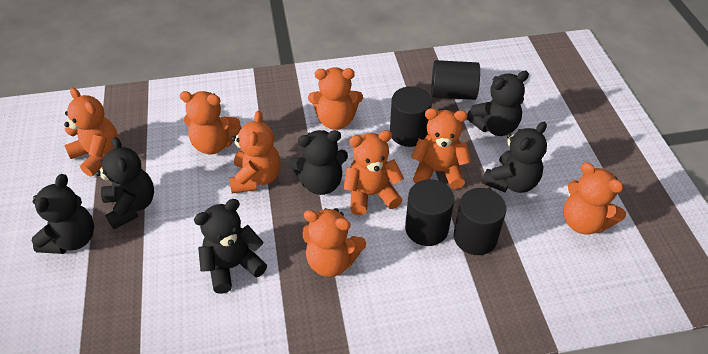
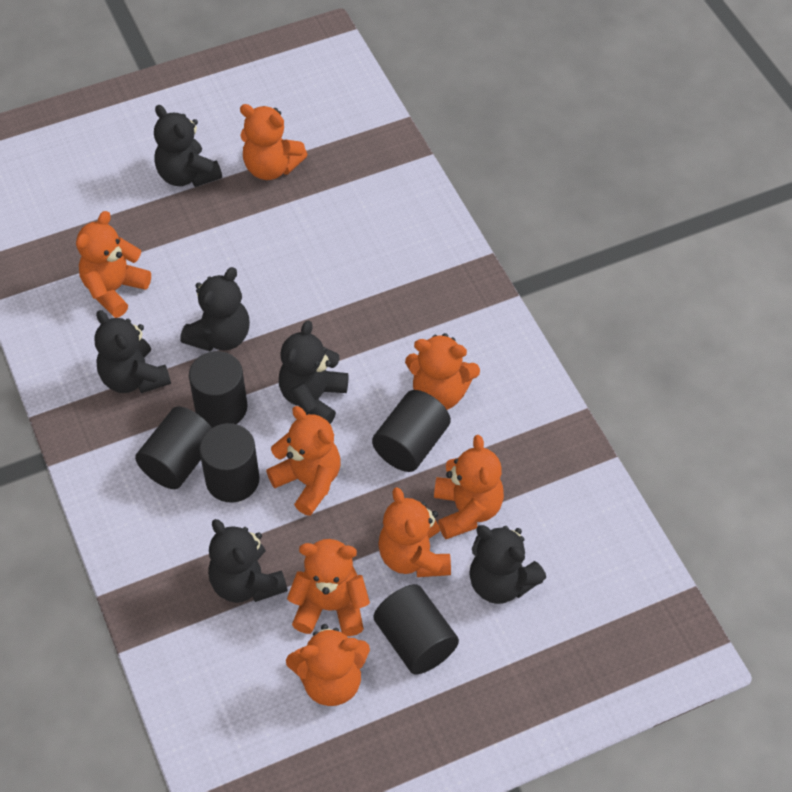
black cylinder: [390,86,432,147] [405,179,455,246] [431,60,480,100] [454,188,507,255] = 4 -> [135,406,212,489] [189,351,248,428] [199,423,260,503] [372,390,451,472] [374,584,459,674] = 5

